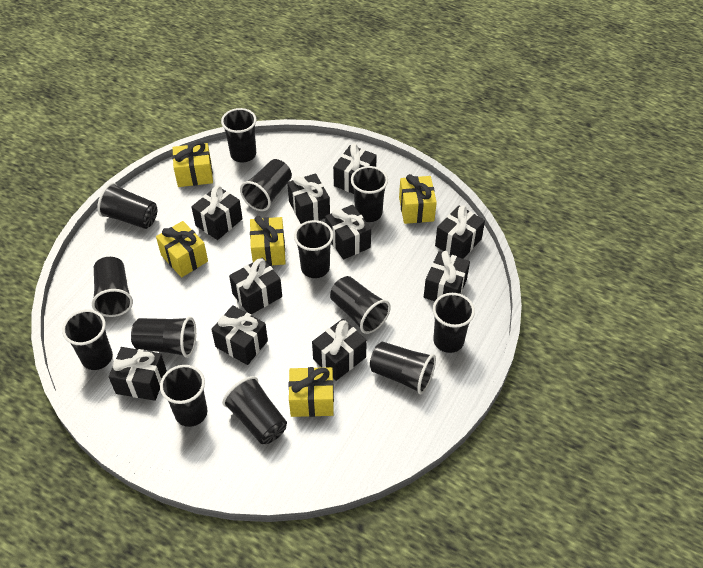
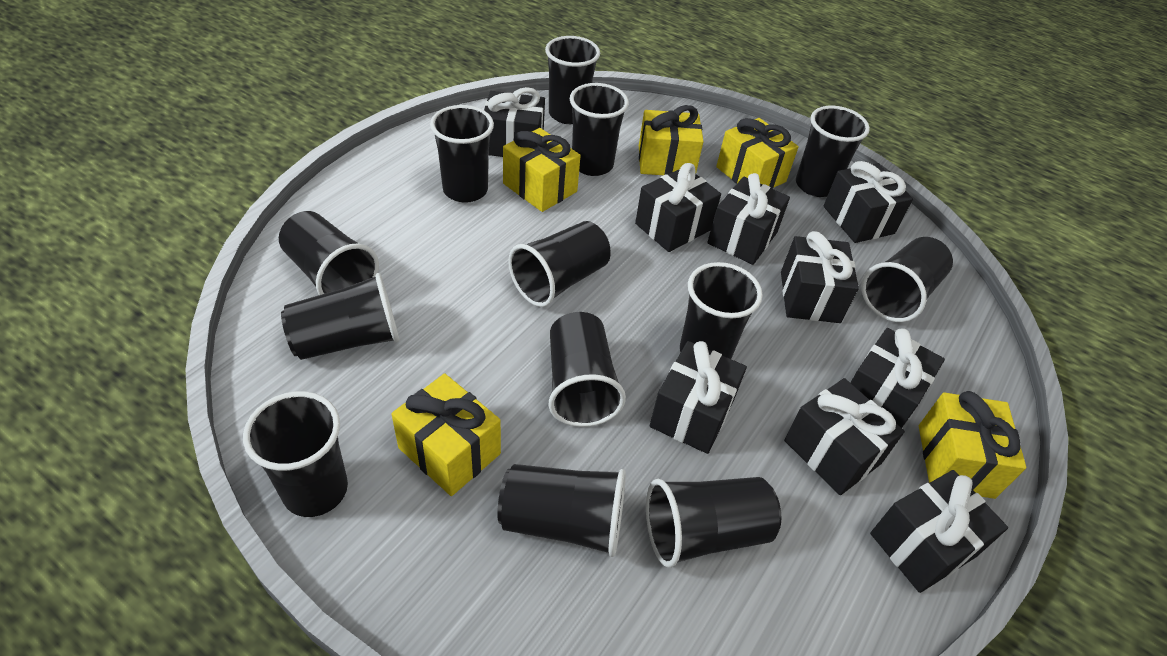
black gift: [109,347,167,401] [191,185,243,240] [211,305,268,365] [229,258,282,314] [287,173,330,224] [312,319,367,381] [325,205,371,260] [333,144,377,194] [424,251,470,301] [435,205,485,259] = 10 -> [484,87,545,157] [635,163,721,252] [650,341,747,454] [707,173,790,265] [781,231,859,323] [784,378,905,495] [823,161,913,243] [850,328,945,428] [870,470,1008,593] = 9

